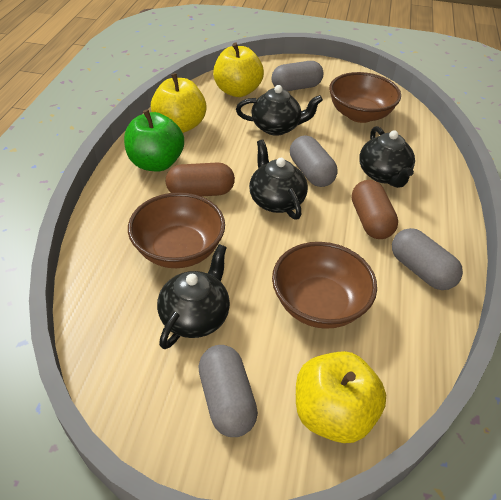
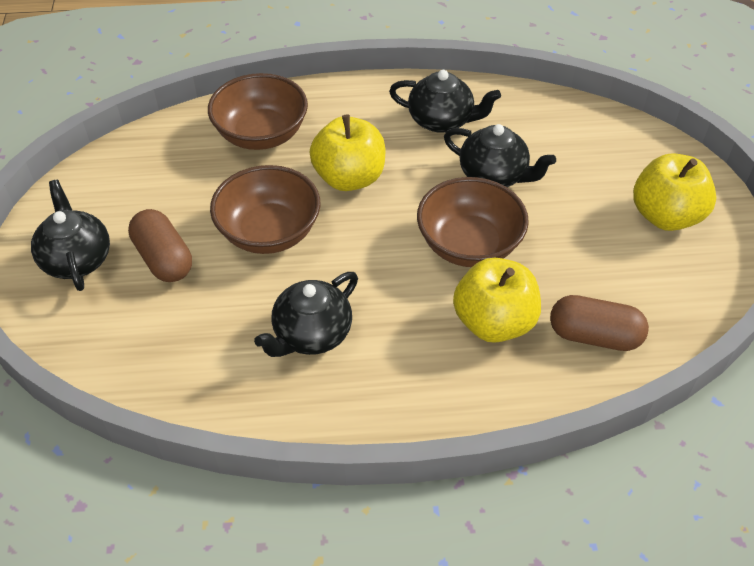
green apple: [124,109,184,171] = 1 -> none = 0
grey capsule: [198,345,258,437] [271,61,323,91] [290,135,337,187] [392,228,463,290] = 4 -> none = 0

